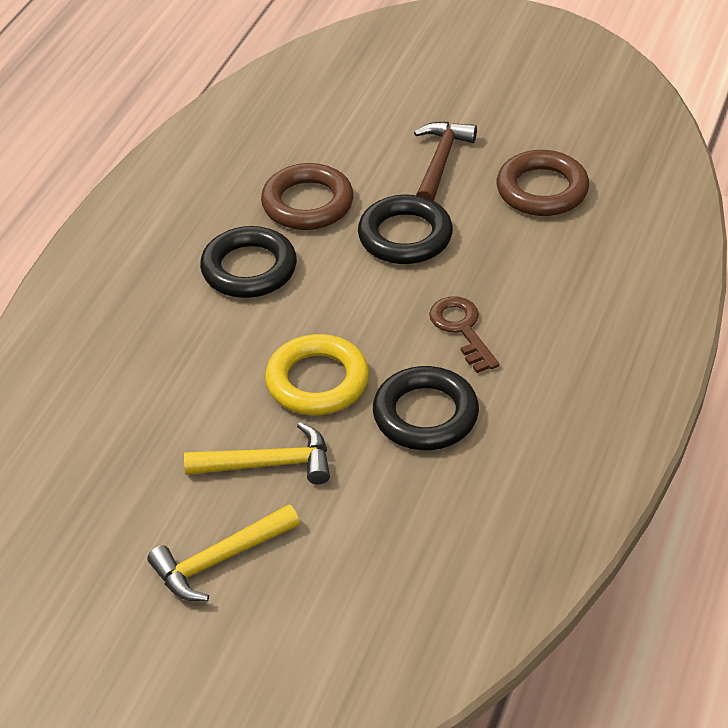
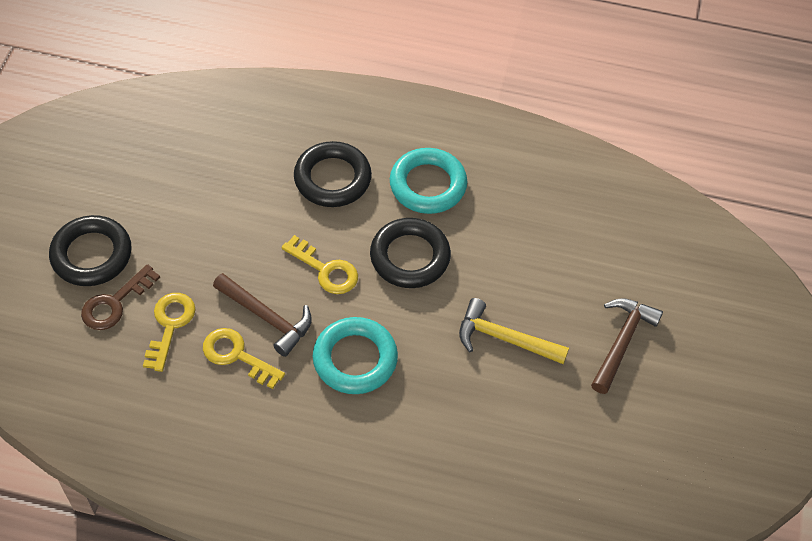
brown hammer: [414,122,477,201] = 1 -> [213,273,312,357] [591,298,663,394] = 2
brown ring: [261,163,354,230] [497,150,589,216] = 2 -> none = 0
turquoise ring: none = 0 -> [313,317,398,394] [390,148,467,214] = 2
yellow hammer: [147,504,300,601] [184,422,330,484] = 2 -> [459,298,569,364] = 1
yellow key: none = 0 -> [143,293,195,372] [203,328,285,389] [281,235,358,294] = 3
yellow ring: [265,334,369,415] = 1 -> none = 0

